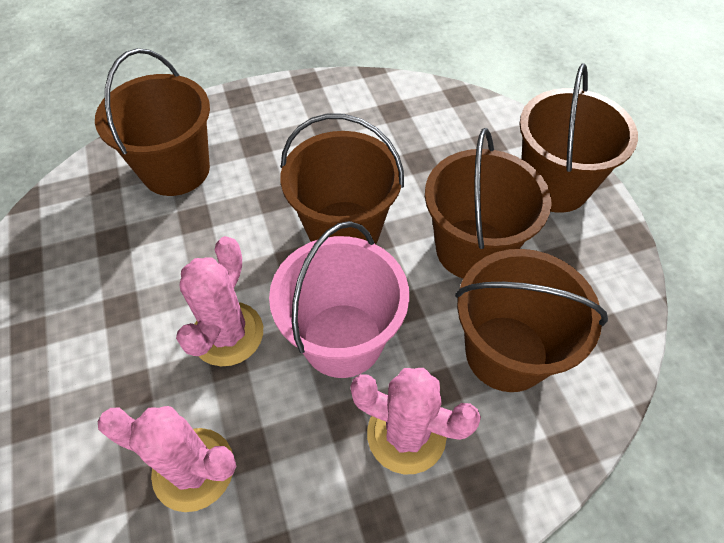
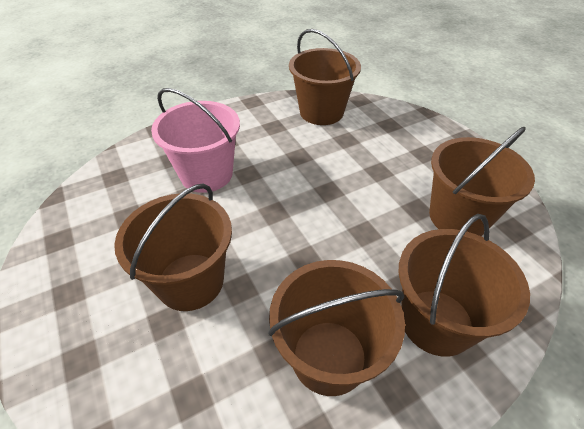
pink cactus: [98,406,236,512] [176,236,263,366] [350,368,481,474] = 3 -> none = 0

